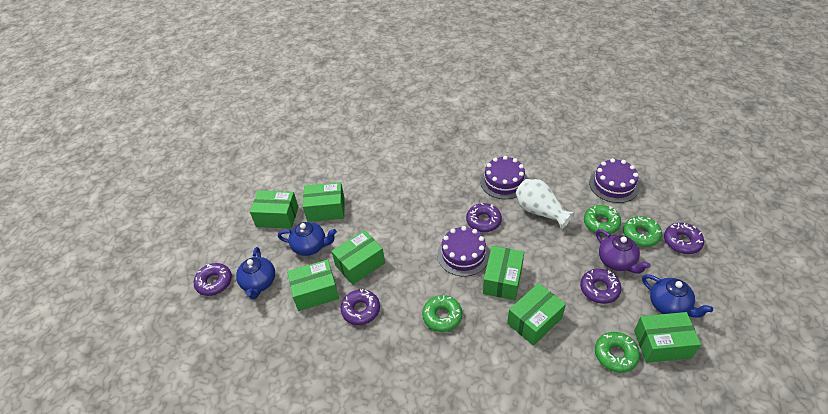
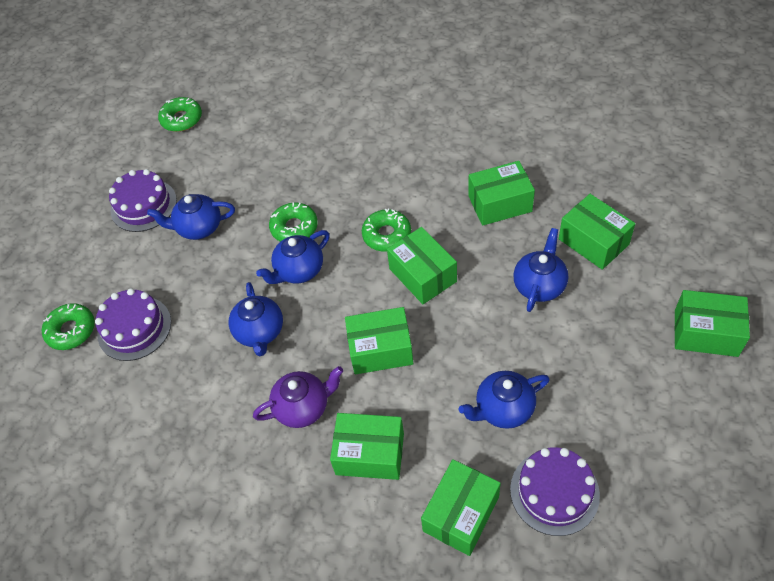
blue teapot: [236,247,275,299] [278,222,337,256] [642,275,713,318] = 3 -> [147,194,235,240] [229,282,283,356] [256,230,330,284] [458,371,549,429] [513,228,568,312] = 5
purple donut: [194,263,232,296] [341,289,380,325] [466,203,502,232] [580,269,622,304] [664,223,704,254] = 5 -> none = 0
white vase: [516,179,575,230] = 1 -> none = 0

